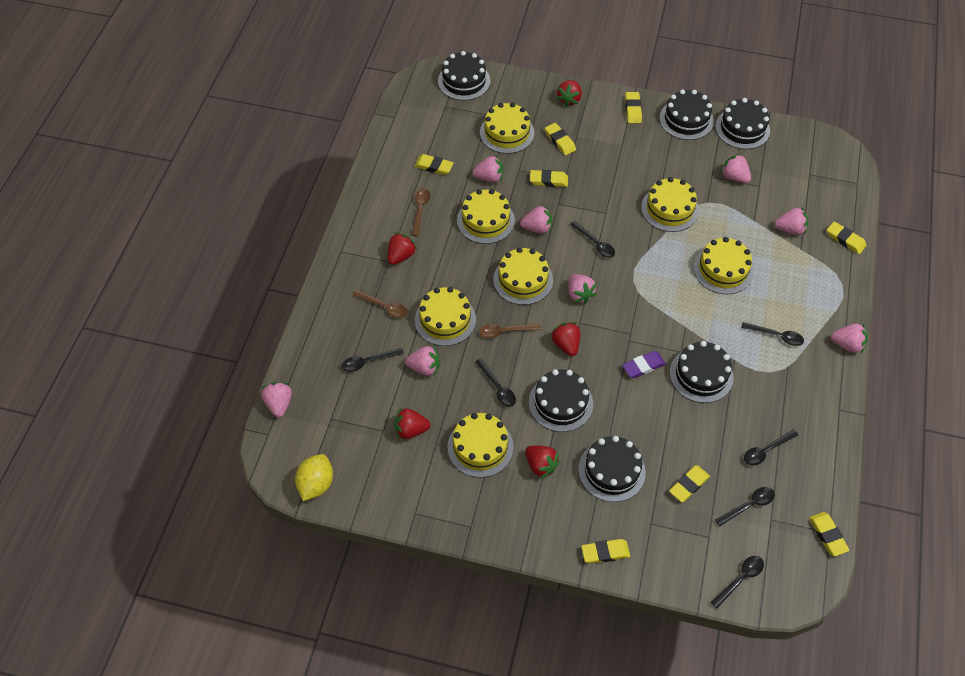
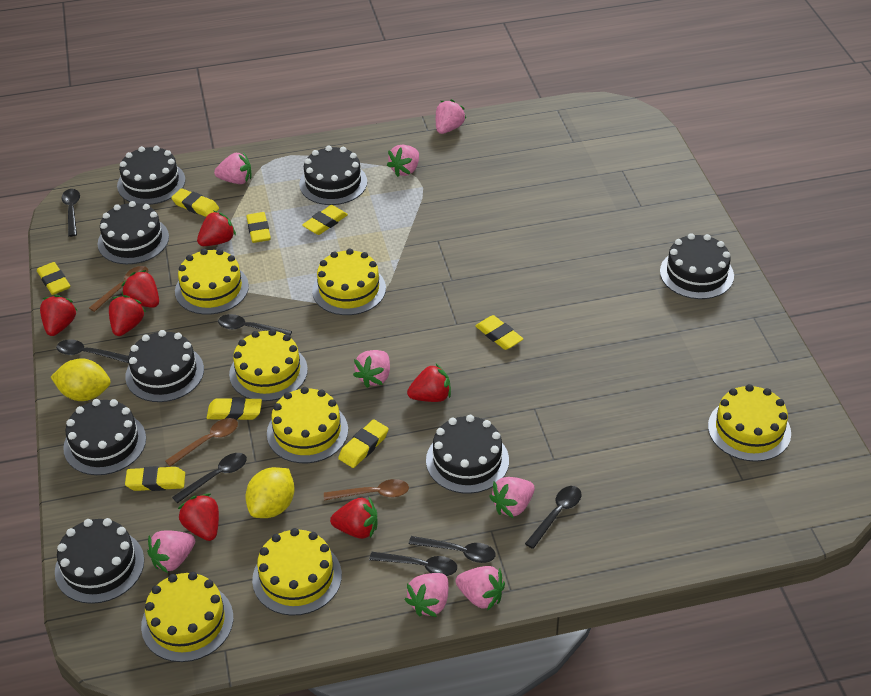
black cake: [438,51,490,101] [529,369,593,432] [579,436,646,502] [659,89,714,140] [670,341,734,403] [715,98,770,149] = 6 -> [55,518,144,604] [63,399,146,475] [98,201,169,264] [117,146,185,205] [125,330,204,402] [299,146,367,205] [426,415,509,494] [660,233,734,299] = 8
purple eraser: [622,351,666,378] = 1 -> none = 0
red strawberry: [388,233,417,265] [394,408,430,439] [525,446,560,479] [551,322,580,356] [556,80,582,107] = 5 -> [40,295,78,336] [109,295,146,336] [121,270,159,308] [178,494,219,541] [197,211,236,246] [330,497,378,539] [407,364,451,402] = 7
yellow lemon: [295,454,333,501] = 1 -> [51,359,110,401] [245,467,295,518] = 2

